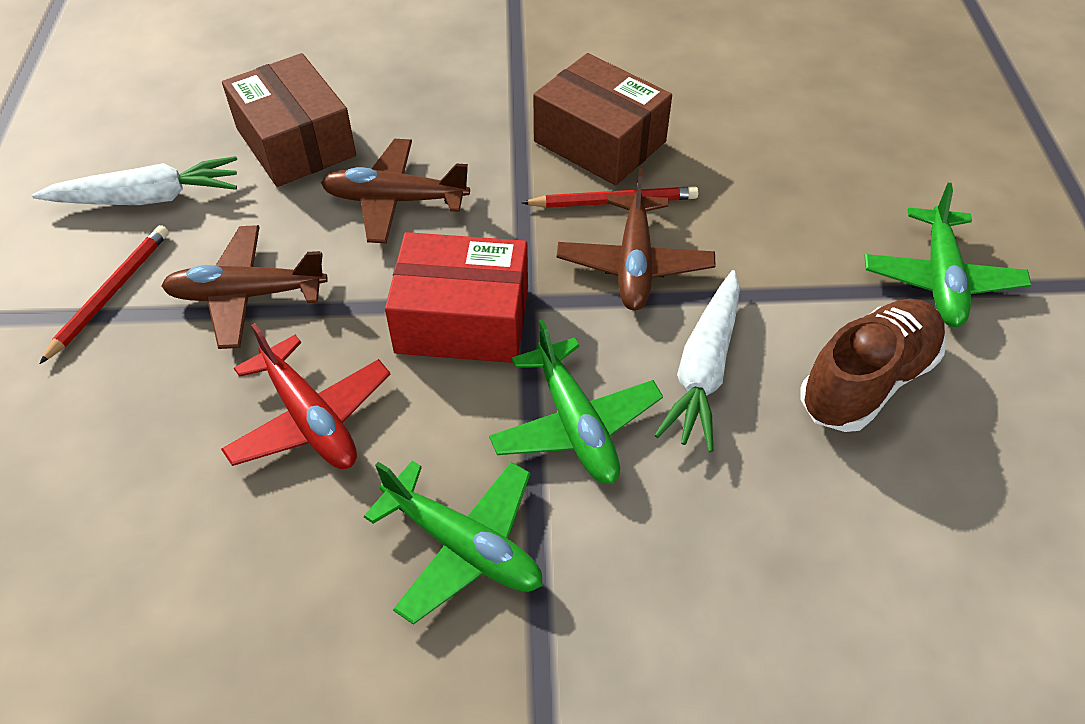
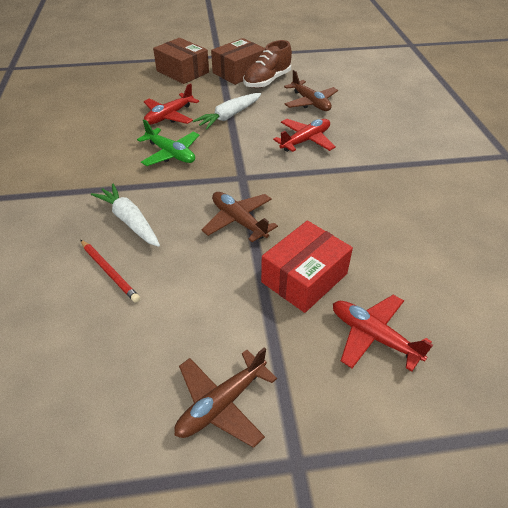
green plane: [364,461,543,625] [489,319,663,484] [864,183,1031,327] = 3 -> [137,120,199,166] = 1
red pencil: [39,225,169,364] [521,186,698,208] = 2 -> [80,240,140,302] = 1
red plane: [221,323,390,469] = 1 -> [144,83,199,125] [273,119,336,152] [333,295,433,372] = 3

